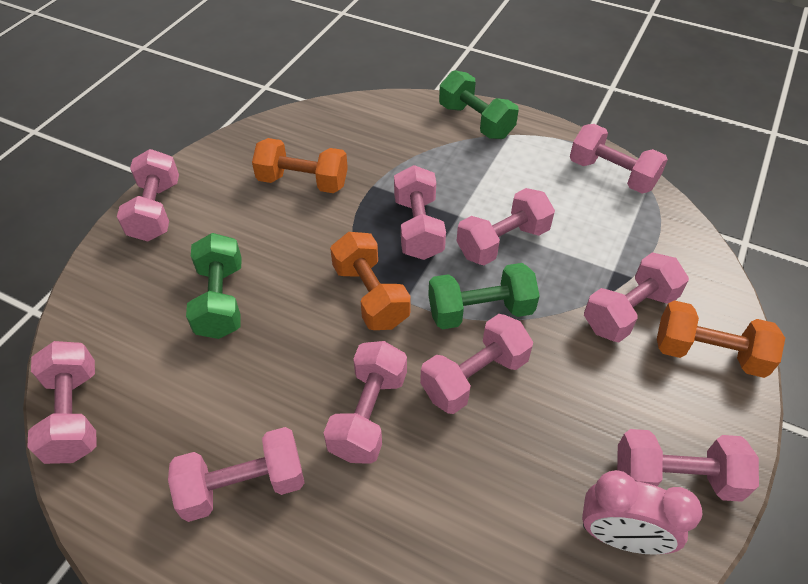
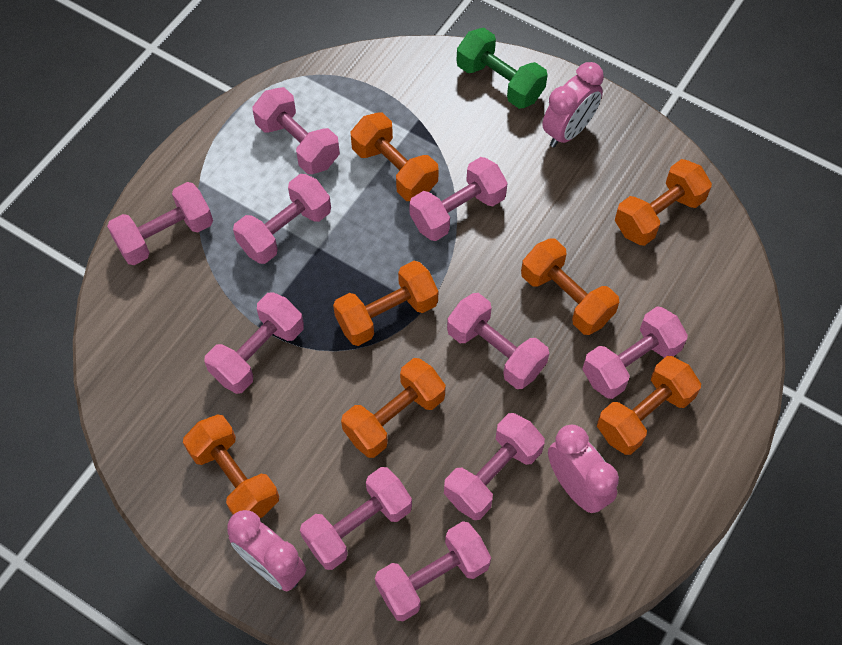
green dumbbell: [186,233,241,339] [428,263,540,329] [439,70,519,139] = 3 -> [456,28,548,109] = 1
orange dumbbell: [252,138,348,193] [330,232,411,330] [657,300,785,378] = 3 -> [183,414,279,518] [333,261,438,346] [341,358,446,458] [350,112,439,201] [521,239,619,335] [597,356,701,455] [615,159,712,246] = 7
pink clock: [582,470,702,555] = 1 -> [227,510,306,592] [542,62,604,148] [548,424,619,513] = 3

